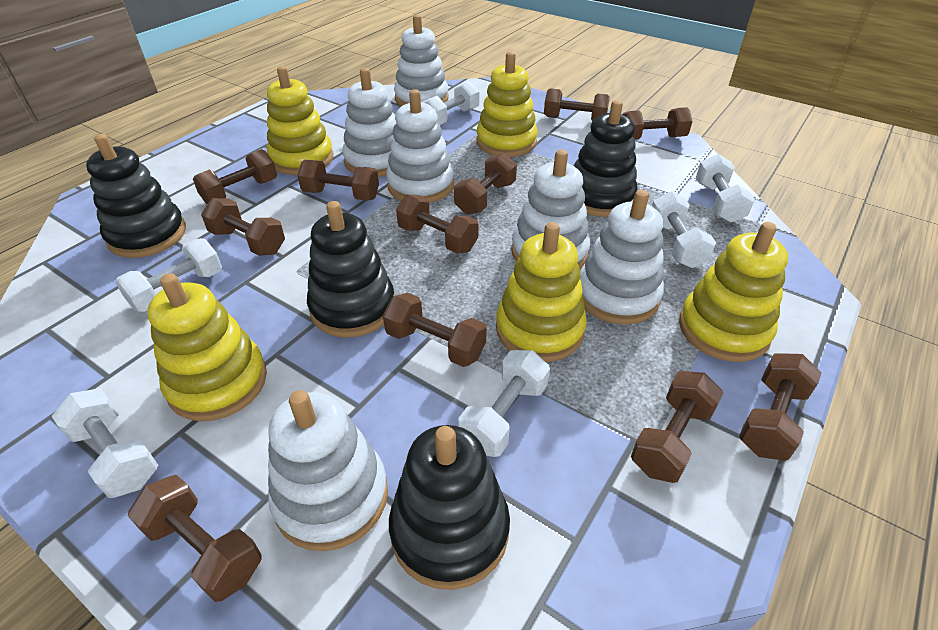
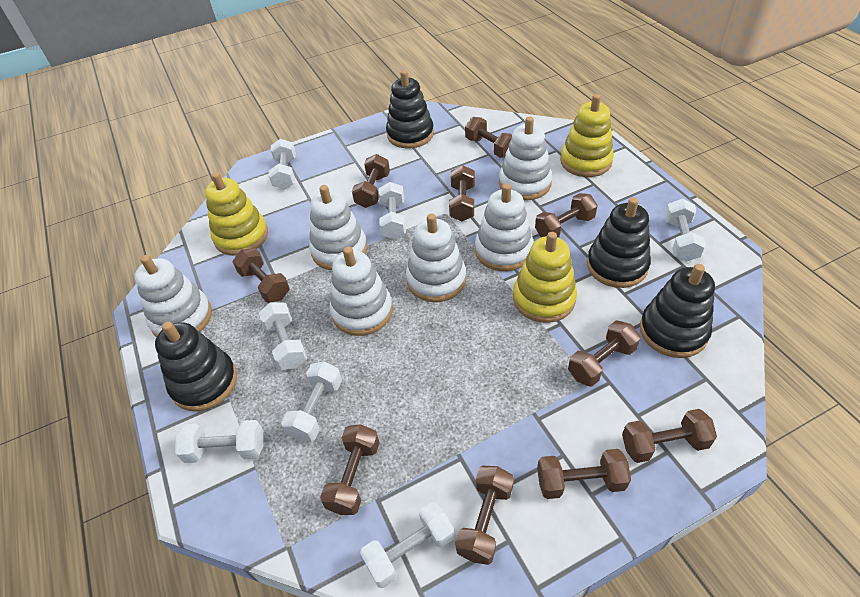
brown dumbbell: [128,475,261,602] [193,149,277,204] [201,198,285,256] [297,160,379,201] [383,293,487,367] [396,194,479,253] [454,153,517,215] [544,88,610,121] [622,107,692,140] [631,371,724,483] [739,353,822,461] = 11 -> [232,248,290,303] [320,424,380,515] [352,154,390,208] [449,165,475,221] [455,466,514,565] [465,117,512,158] [535,193,598,238] [537,449,631,499] [568,320,640,387] [622,409,717,463] = 10
white dumbbell: [52,388,158,498] [115,238,222,312] [421,81,480,125] [458,350,550,457] [652,191,716,268] [696,154,755,223] = 6 -> [175,420,263,463] [259,302,307,370] [269,139,296,189] [281,362,342,441] [360,502,454,588] [379,182,406,239] [664,199,706,261] = 7
yellow stacking toy: [148,273,267,421] [267,66,333,175] [476,52,538,157] [496,222,587,362] [679,222,788,362] = 5 -> [205,172,268,256] [513,232,577,323] [560,94,614,177] = 3

